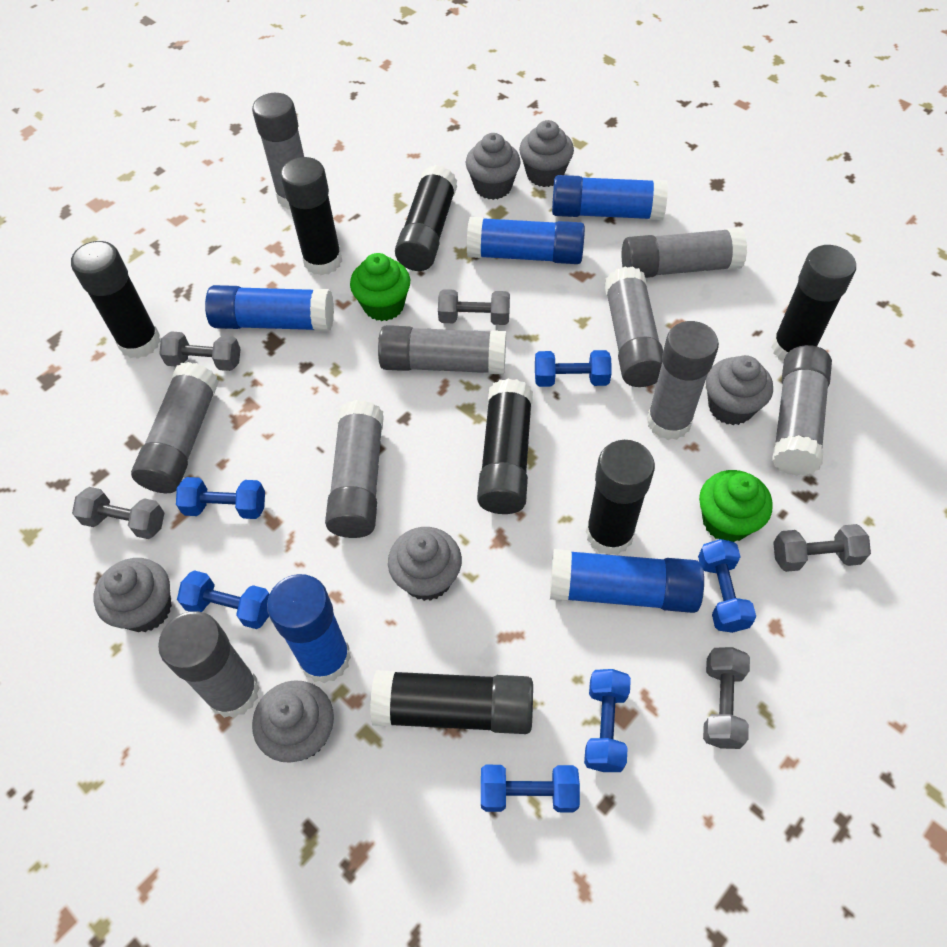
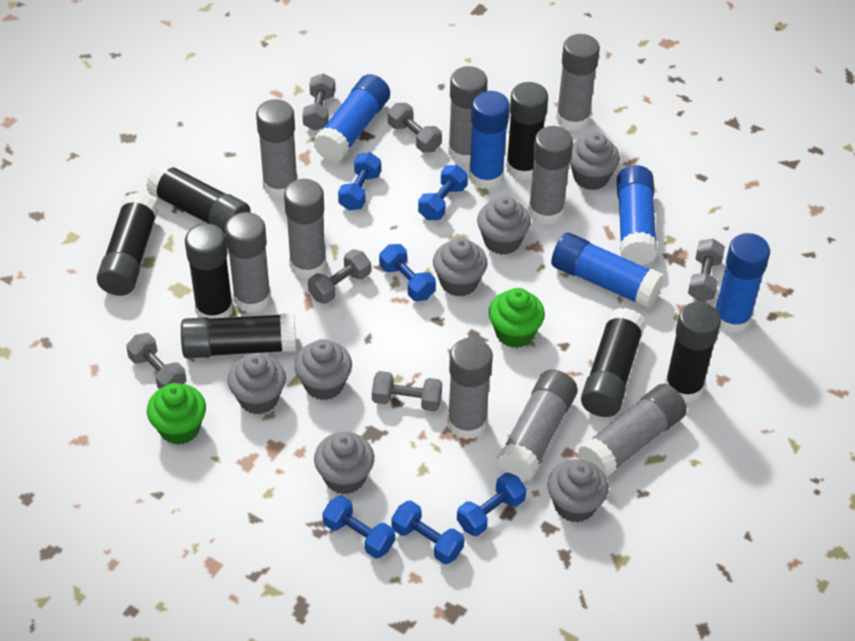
grey cupcake: [93,558,172,632] [252,680,334,763] [388,527,462,601] [466,133,521,200] [519,120,574,187] [706,355,773,425] = 6 -> [227,353,286,414] [294,339,352,400] [314,432,374,494] [433,237,487,297] [477,196,531,255] [547,459,609,523] [570,132,620,190] = 7
grey dumbbell: [72,487,165,539] [159,331,240,371] [438,289,510,325] [703,647,750,749] [773,524,871,572] = 5 -> [126,333,186,389] [302,74,335,131] [308,249,371,304] [372,371,442,411] [388,103,442,153] [688,239,725,301] = 6

